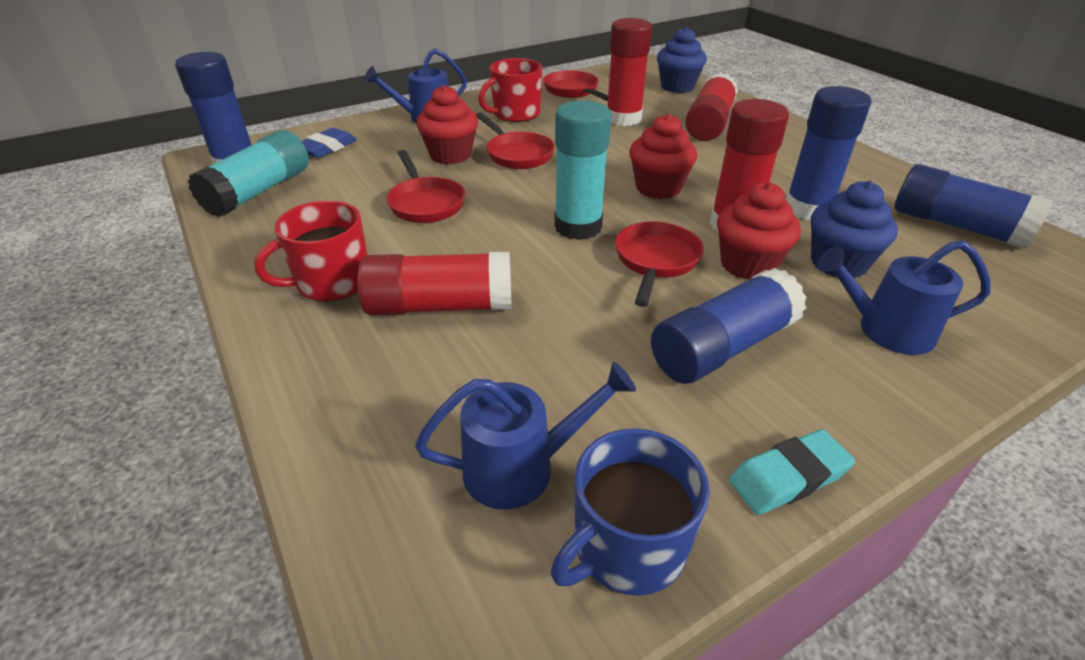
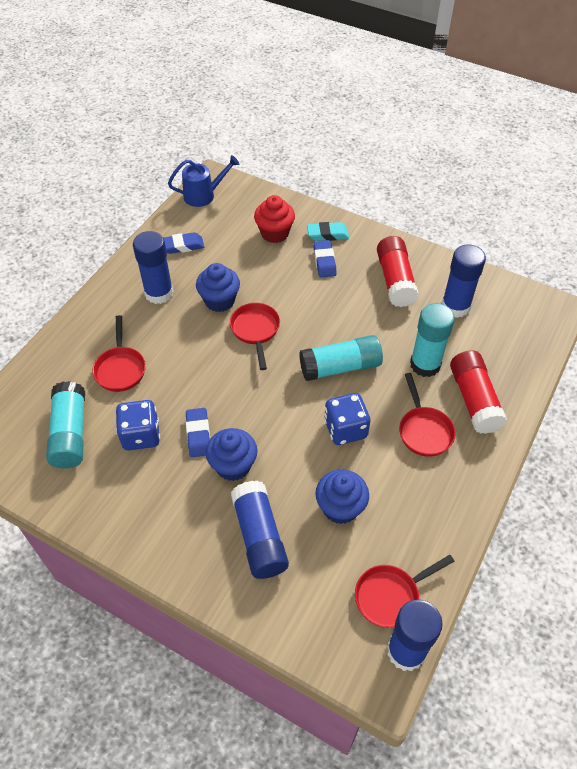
blue cupcake: [657,27,707,93] [811,181,898,279] = 2 -> [196,263,240,312] [206,428,258,481] [315,469,369,524] = 3
blue dice: none = 0 -> [116,400,160,451] [324,393,370,445] = 2
blue eraser: [302,128,357,158] = 1 -> [163,232,204,254] [186,408,210,457] [313,240,337,277] = 3
blue mug: [551,428,710,596] = 1 -> none = 0
blue watering can: [364,48,467,123] [415,362,636,510] [817,240,990,355] = 3 -> [168,155,240,207] = 1
red cupcake: [416,85,478,165] [629,113,697,199] [717,182,801,280] = 3 -> [254,195,295,243] = 1
red glue stick: [358,251,512,316] [607,18,652,126] [685,72,738,141] [710,99,789,233] = 4 -> [377,236,419,307] [450,350,507,434] = 2
red mug: [254,200,367,302] [478,58,542,122] = 2 -> none = 0
turquoise glue stick: [188,130,309,217] [554,100,611,240] = 2 -> [46,381,85,468] [299,335,383,381] [410,303,455,377] = 3

